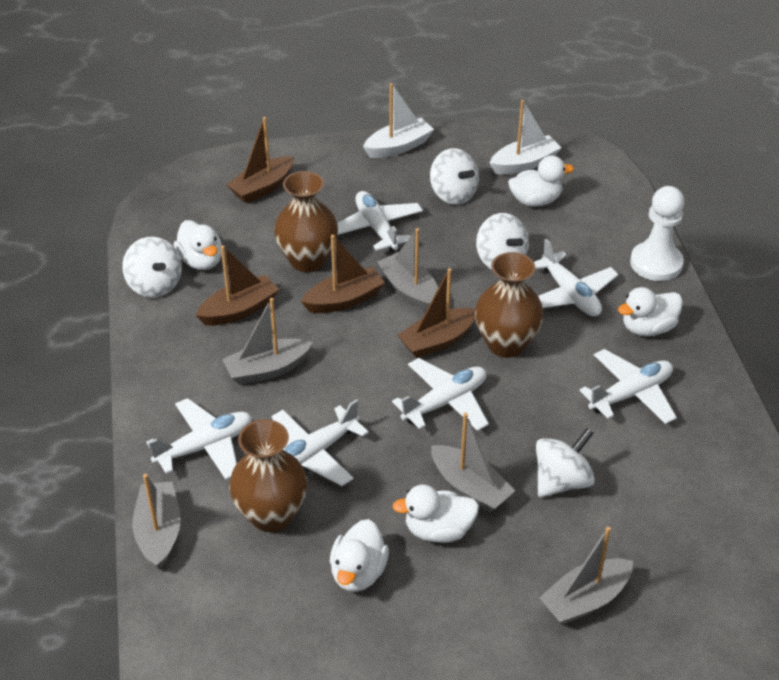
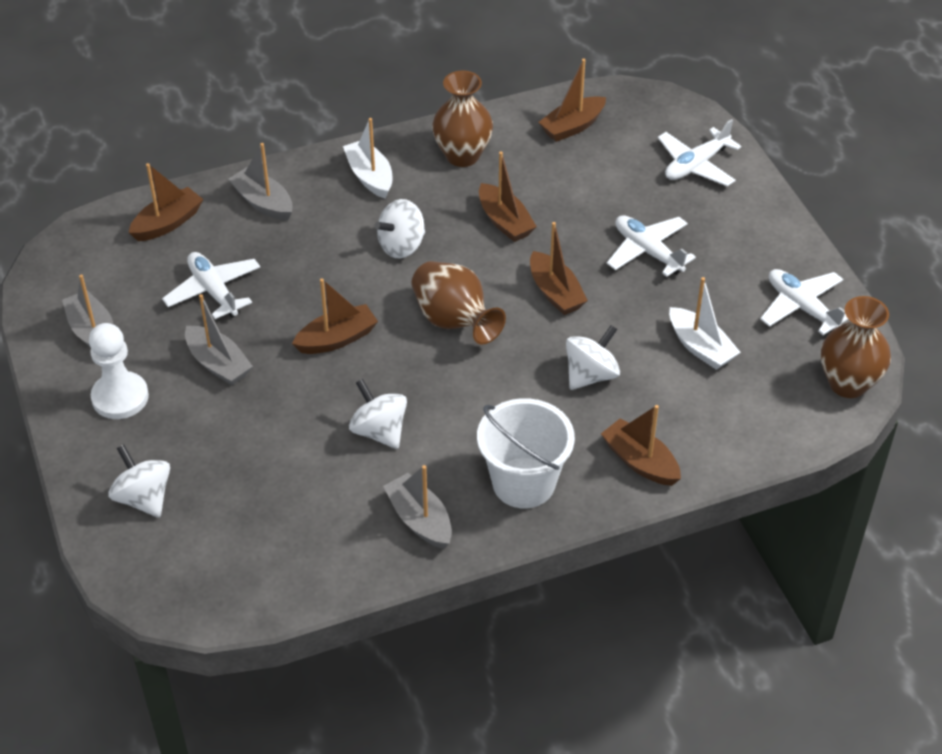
brown boat: [196,245,279,326] [227,117,294,203] [301,235,385,313] [397,268,476,358] = 4 -> [129,163,203,241] [292,279,378,354] [479,151,537,242] [530,222,588,315] [538,59,606,142] [601,405,681,486] = 6
grey boat: [132,474,181,570] [222,298,313,385] [377,228,438,311] [431,413,515,512] [539,527,633,625] = 5 -> [62,274,113,348] [185,294,253,385] [228,143,293,221] [383,465,452,549] = 4
white bucket: none = 0 -> [477,398,575,508] = 1
white duck: [174,220,222,270] [330,519,389,592] [392,485,479,543] [508,155,574,207] [618,287,683,336] = 5 -> none = 0
white plane: [146,398,252,480] [272,399,369,486] [337,191,423,253] [392,358,489,431] [534,239,618,317] [580,349,677,424] = 6 -> [162,252,260,319] [607,215,696,277] [658,119,741,186] [760,269,848,335] = 4

